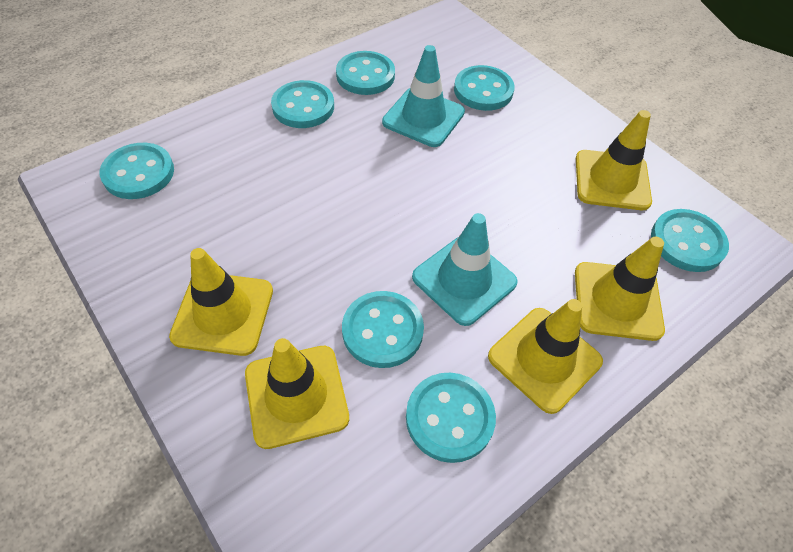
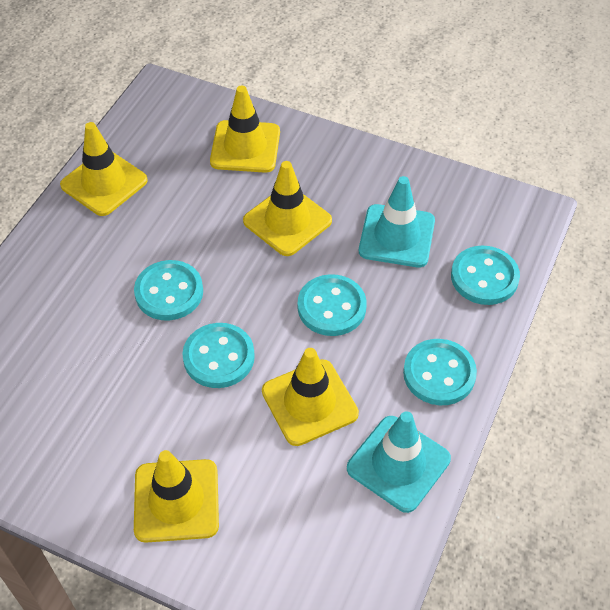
turquoise button: [100,143,174,199] [271,80,334,128] [336,51,395,95] [342,291,424,368] [406,373,496,463] [454,65,515,111] [651,209,729,272] = 7 -> [134,260,203,320] [182,323,255,388] [298,274,367,336] [403,339,477,405] [451,246,520,305] = 5

